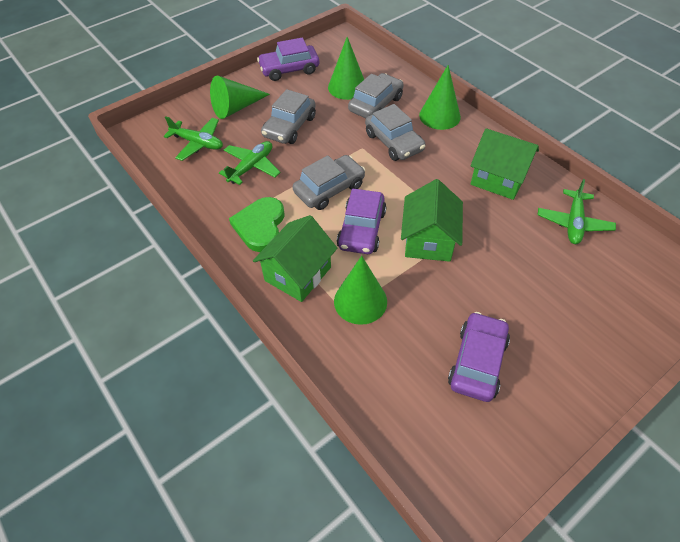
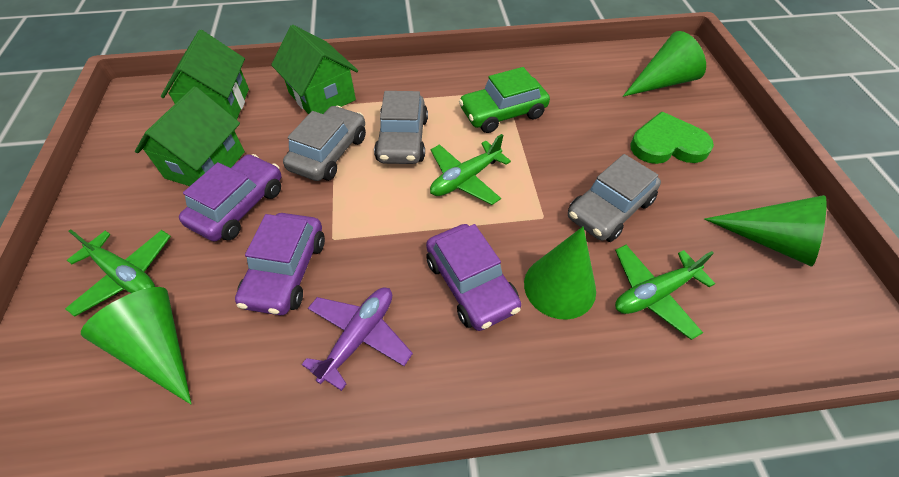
green car: none = 0 -> [459,67,550,133] = 1
grey car: [261,89,316,144] [293,155,365,210] [348,73,403,118] [365,104,426,161] = 4 -> [283,106,366,181] [374,91,428,164] [568,154,661,242] = 3
purple plane: none = 0 -> [302,288,413,391] = 1

